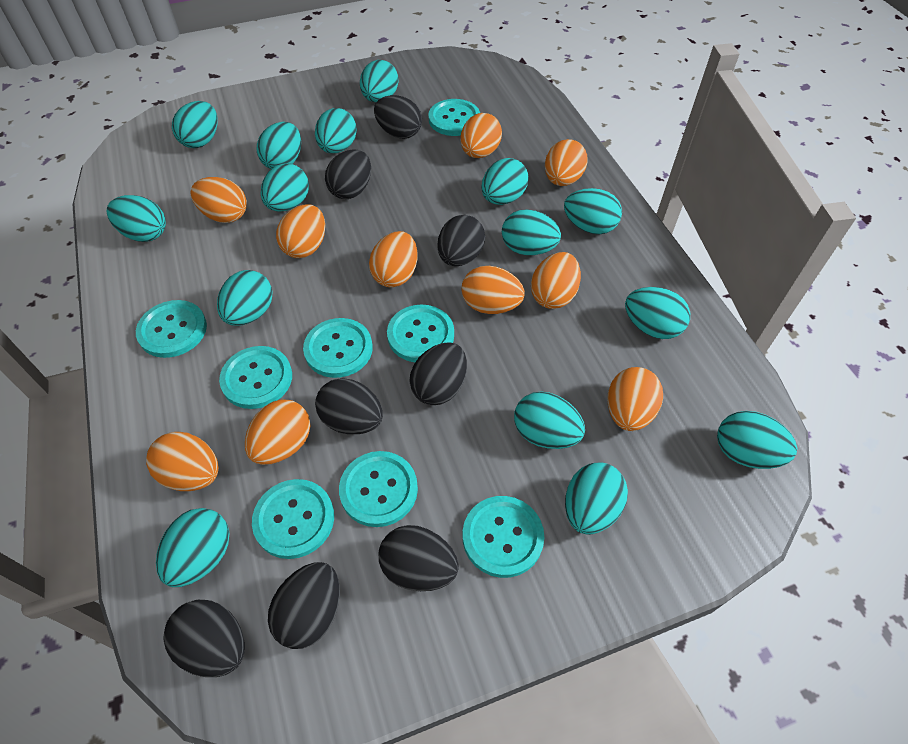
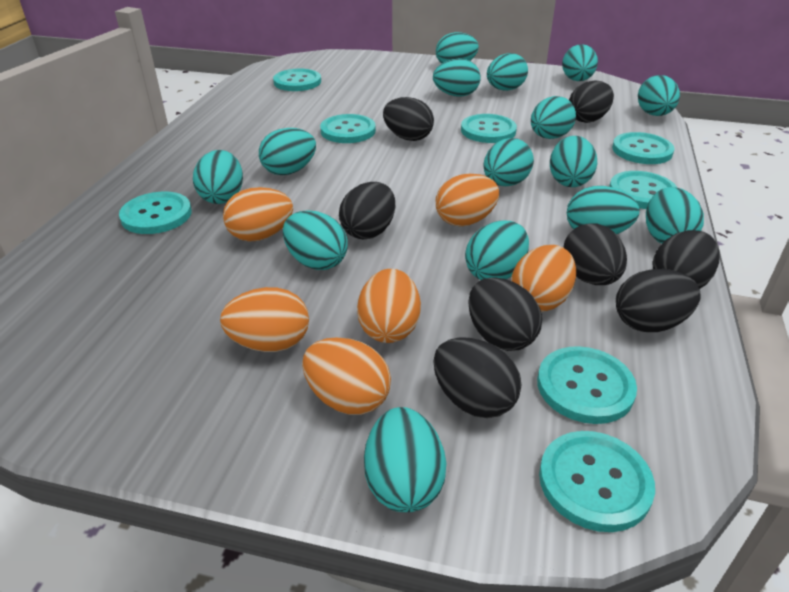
orange egg: [146,432,219,491] [191,177,247,223] [245,399,310,465] [276,204,325,258] [369,231,417,287] [461,113,502,158] [461,266,525,314] [531,252,581,309] [545,139,588,186] [608,367,663,431] = 10 -> [220,287,309,352] [223,187,293,242] [302,338,391,415] [357,269,421,343] [436,174,499,226] [511,245,576,312] = 6

